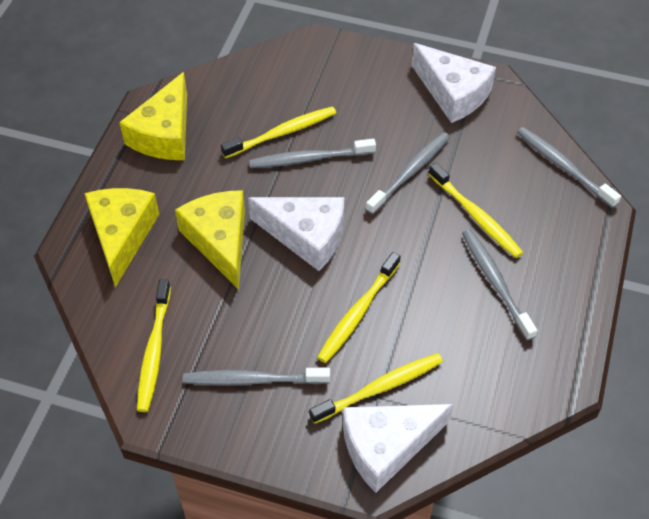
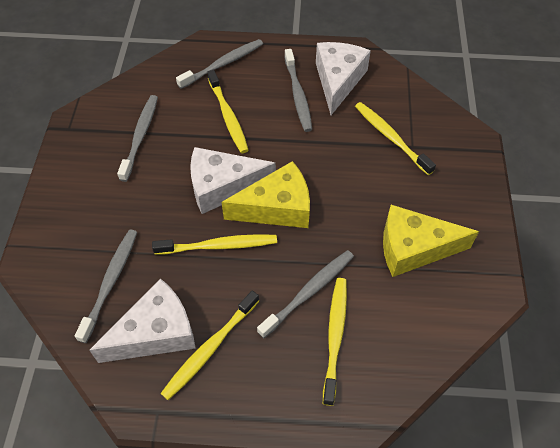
yellow cheese: [84,188,159,287] [119,72,187,160] [175,190,245,290] = 3 -> [221,161,310,228] [383,205,479,277] = 2

